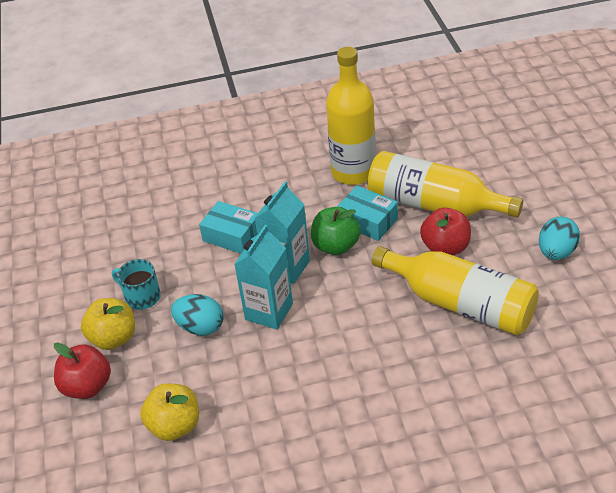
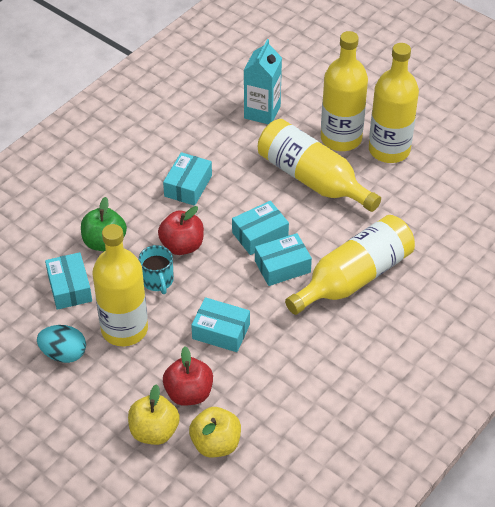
turquoise box: [199,201,258,254] [337,185,398,241] = 2 -> [45,252,92,310] [163,152,212,206] [191,297,250,352] [232,201,289,255] [255,233,312,286] = 5
turquoise carton: [234,225,293,329] [254,181,310,284] = 2 -> [244,39,282,124] = 1
turquoise egg: [171,294,224,336] [539,216,580,260] = 2 -> [37,325,86,363] = 1
yellow bottle: [326,47,376,185] [367,151,523,218] [372,246,539,335] = 3 -> [92,224,148,346] [258,119,381,212] [285,215,415,315] [321,31,368,151] [369,43,419,163] = 5

